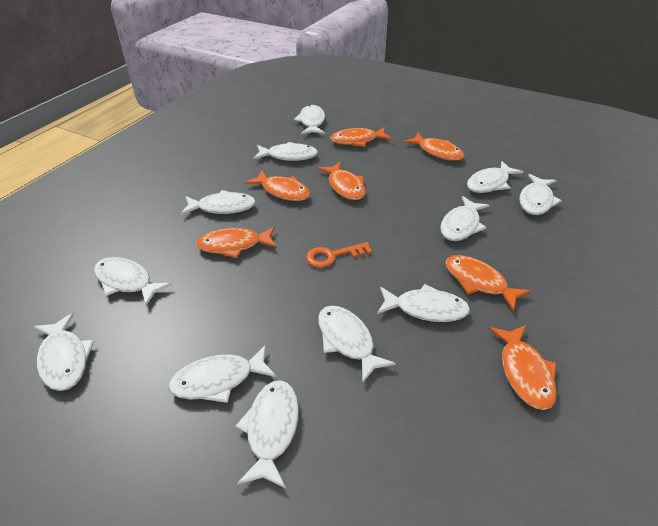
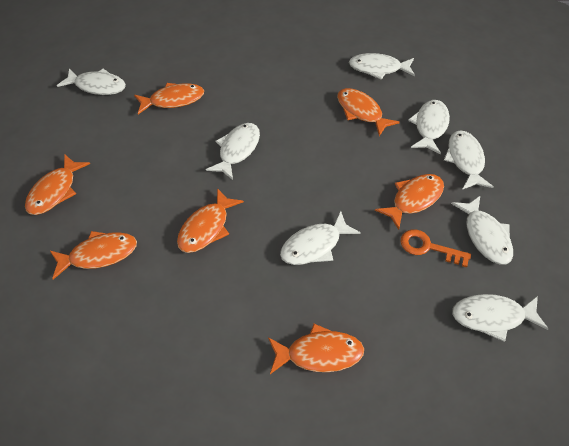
white fish: [34,313,95,391] [94,257,172,306] [168,345,276,403] [181,190,256,215] [236,380,299,488] [253,142,318,161] [294,105,325,134] [318,306,396,383] [377,284,470,322] [440,196,490,241] [467,161,523,193] [519,174,562,215] = 12 -> [57,68,126,95] [206,123,260,180] [280,211,361,265] [349,53,415,80] [408,100,450,154] [444,130,493,190] [451,196,513,265] [452,294,548,342] = 8

